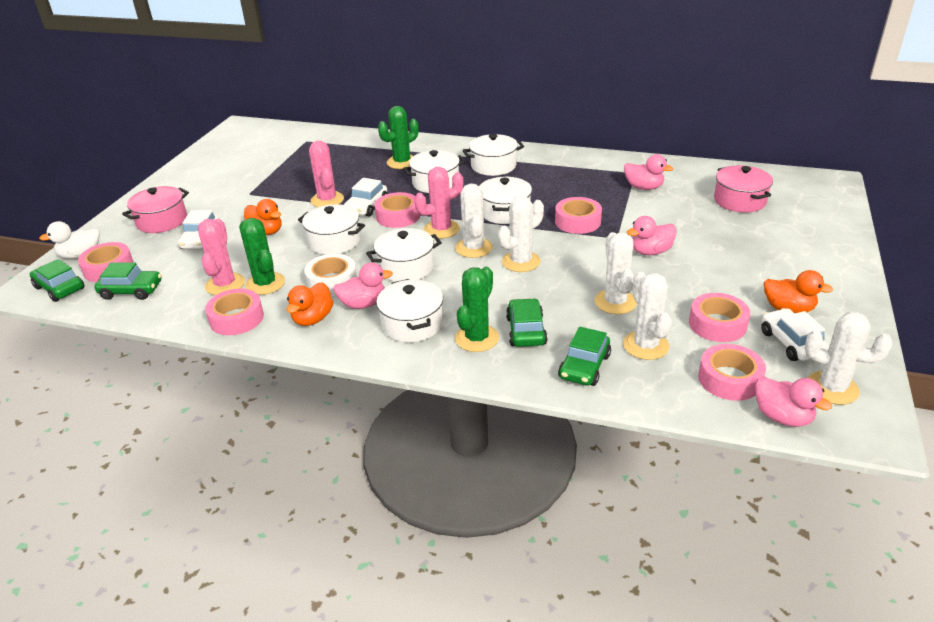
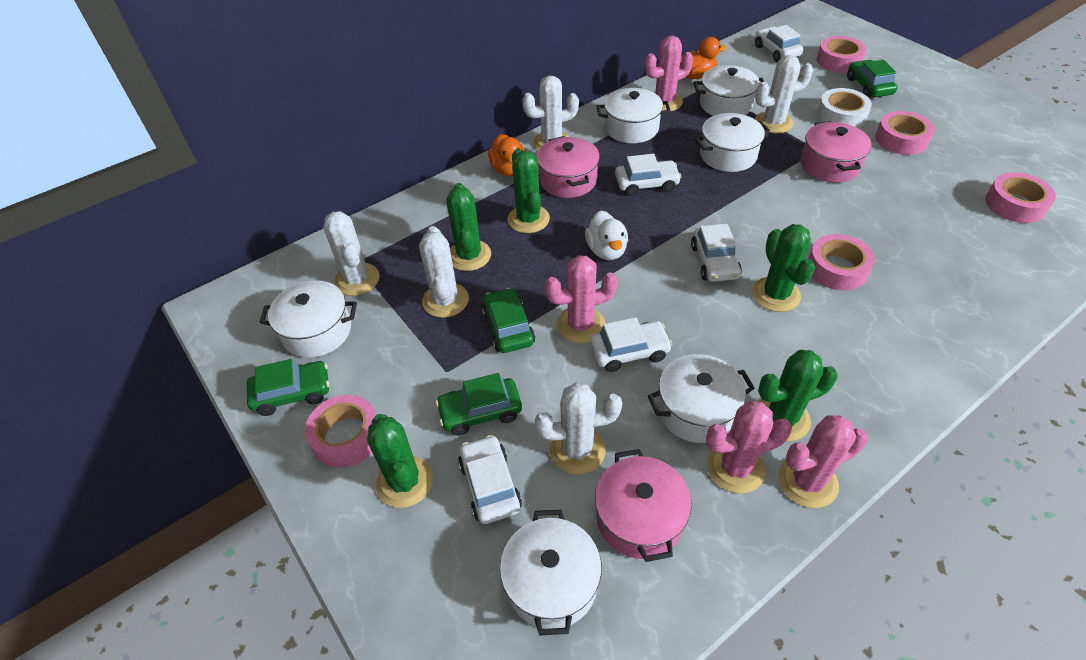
green cactus: [239,218,285,295] [378,106,419,169] [455,267,499,352] = 3 -> [367,414,433,508] [446,183,491,271] [508,149,550,233] [752,224,815,312] [758,350,838,442] = 5
orange duck: [244,199,282,235] [286,282,333,326] [764,270,833,313] = 3 -> [488,134,525,176] [680,37,727,79] = 2
pink cactus: [198,219,245,295] [309,141,344,207] [414,167,463,239] = 3 -> [545,255,618,343] [645,36,693,111] [706,401,792,494] [778,415,868,508] = 4
pink duck: [333,262,393,309] [624,154,673,190] [627,216,677,255] [755,377,832,427] = 4 -> none = 0
pink pot: [122,186,189,233] [714,165,773,213] = 2 -> [537,136,600,198] [595,449,691,562] [801,121,872,183] = 3
pink tape: [78,242,134,282] [205,289,264,335] [375,192,420,228] [555,197,602,234] [689,293,750,342] [698,344,766,401] = 6 -> [305,395,376,468] [808,234,875,291] [817,36,867,73] [875,111,935,155] [985,172,1056,223] = 5
white car: [178,210,219,249] [344,178,388,217] [761,308,829,361] = 3 -> [458,435,522,524] [590,317,673,372] [615,154,681,196] [691,224,742,282] [755,25,803,62] = 5

